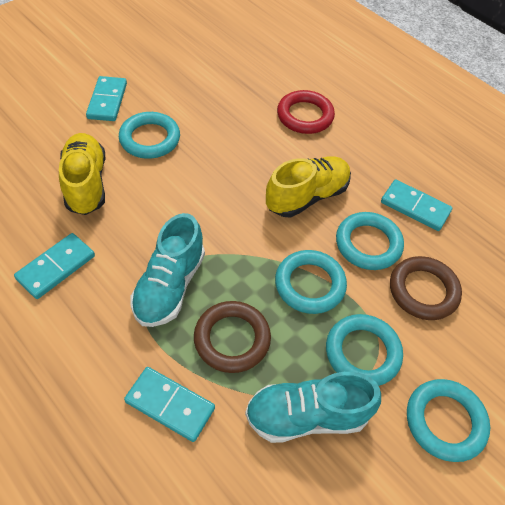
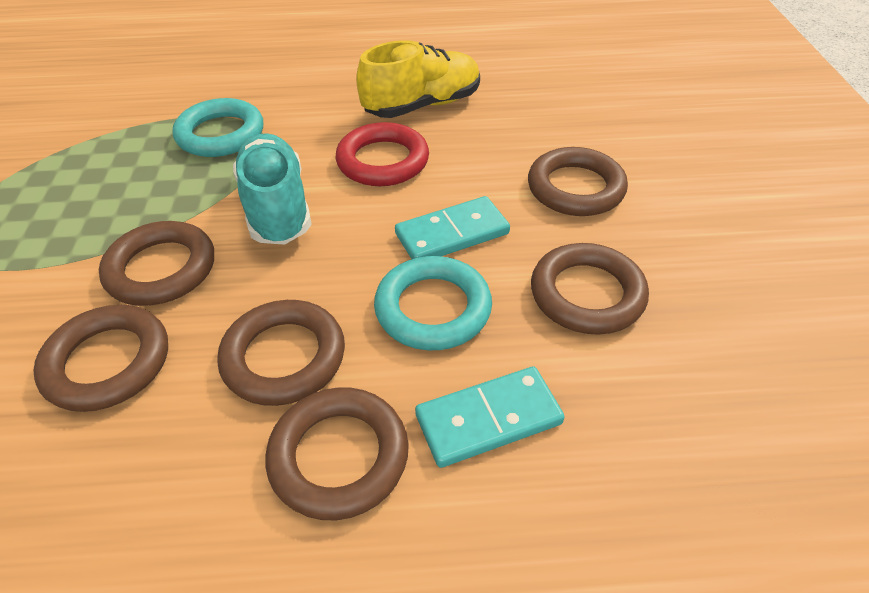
brown ring: [194,301,271,373] [390,256,462,320] = 2 -> [33,305,168,412] [99,221,214,306] [217,300,345,406] [266,387,409,520] [528,147,628,216] [531,243,649,335] = 6
turquoise domino: [14,233,95,299] [86,76,127,121] [124,367,215,442] [381,179,452,231] = 4 -> [395,196,510,259] [415,366,565,468] = 2
turquoise ring: [119,112,180,159] [275,250,347,314] [326,314,403,386] [336,212,404,270] [407,379,490,462] = 5 -> [173,98,263,157] [374,256,492,350] = 2
turquoise shoe: [130,213,205,327] [245,372,381,443] = 2 -> [233,133,312,245] = 1
yellow shoe: [59,133,105,215] [266,156,351,217] = 2 -> [356,40,480,118] = 1

